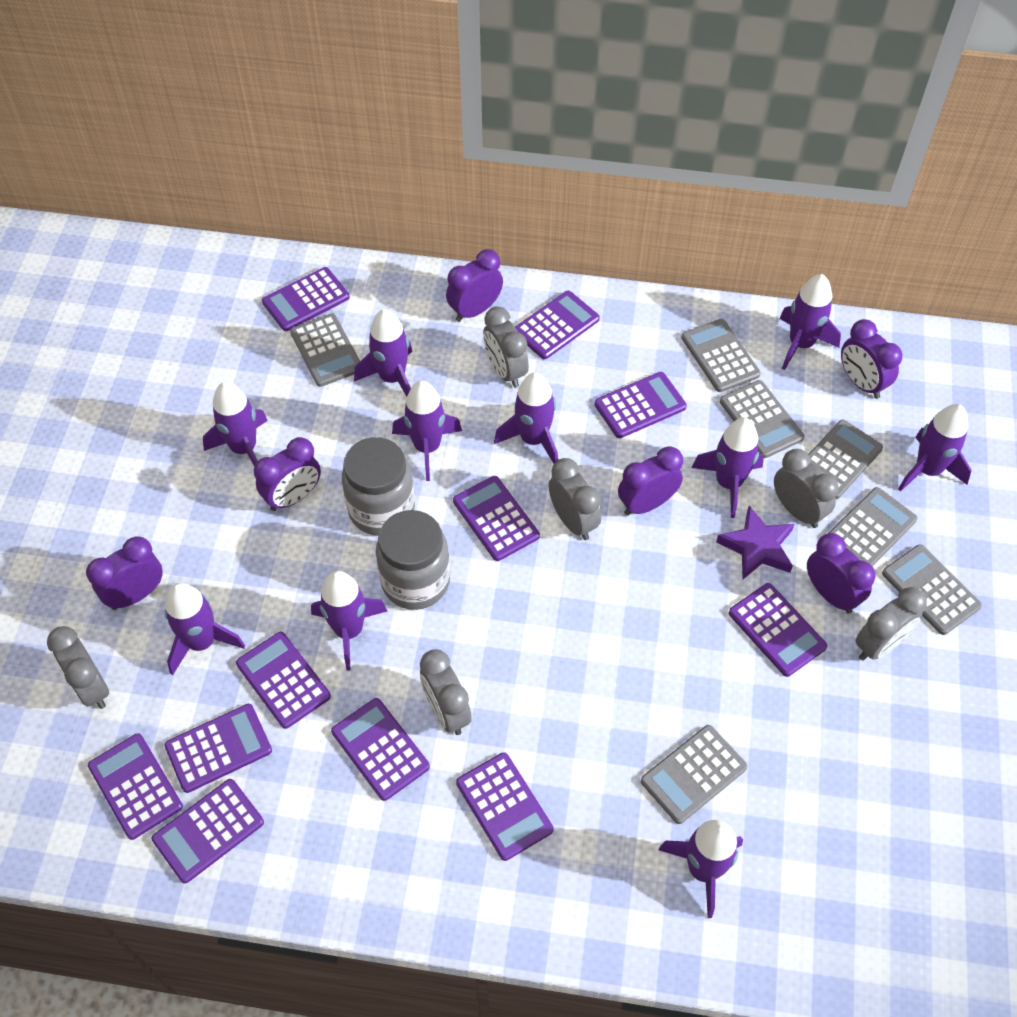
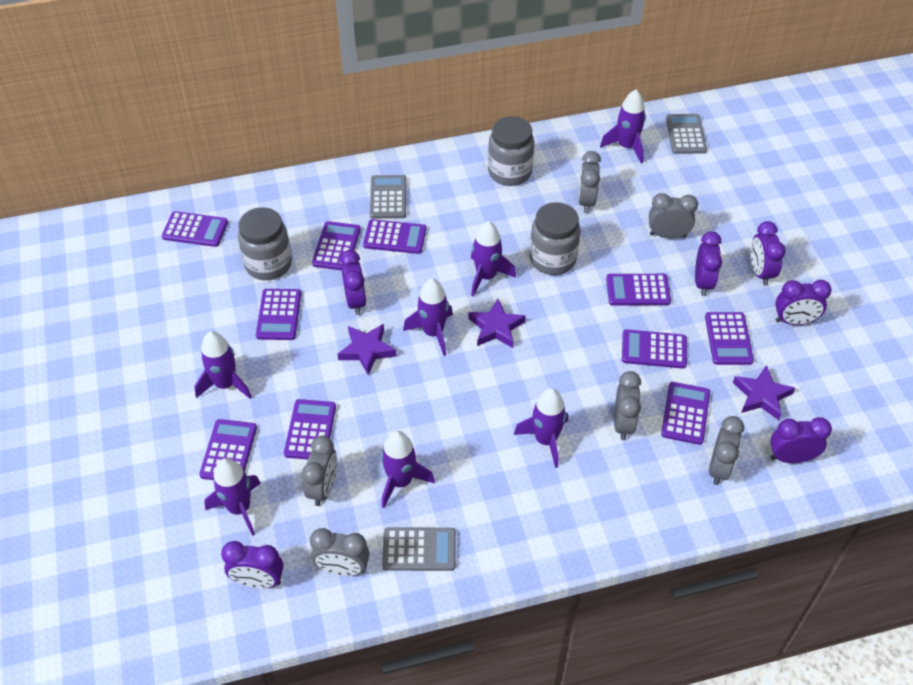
grey calculator: [290,313,360,387] [641,725,747,824] [682,319,761,392] [720,380,805,458] [808,420,883,499] [827,487,918,566] [882,544,982,635] = 7 -> [370,175,406,219] [382,527,456,571] [666,114,707,154] = 3
grey jar: [342,437,415,536] [376,510,450,610] = 2 -> [238,207,292,280] [488,116,534,186] [530,202,580,275] = 3
purple calculator: [88,733,183,840] [152,779,264,883] [165,704,272,793] [236,632,331,729] [262,267,350,331] [331,698,430,801] [453,476,540,561] [456,752,554,861] [515,291,600,359] [594,372,687,438] [729,583,827,677] = 11 -> [162,211,228,247] [199,419,257,480] [256,289,301,340] [284,399,336,459] [312,221,361,270] [363,219,426,254] [606,274,671,306] [622,329,687,369] [661,382,710,445] [705,312,754,365] = 10
purple rocket: [165,583,245,675] [203,382,268,466] [311,571,387,671] [354,309,412,397] [392,381,462,481] [494,372,558,464] [659,820,743,918] [691,418,764,518] [779,274,841,370] [898,404,972,492] = 10 -> [194,331,252,399] [204,458,261,536] [381,431,435,508] [403,278,453,356] [471,221,516,297] [514,388,568,468] [600,90,646,163] = 7
purple star: [716,506,794,579] = 1 -> [337,324,397,375] [468,299,526,348] [733,365,795,420] = 3

